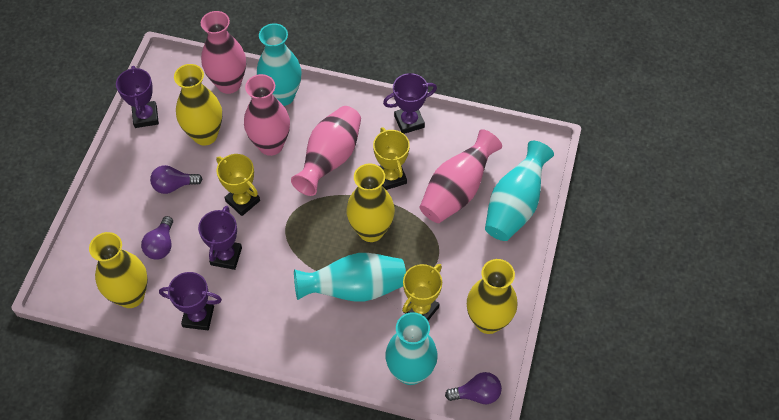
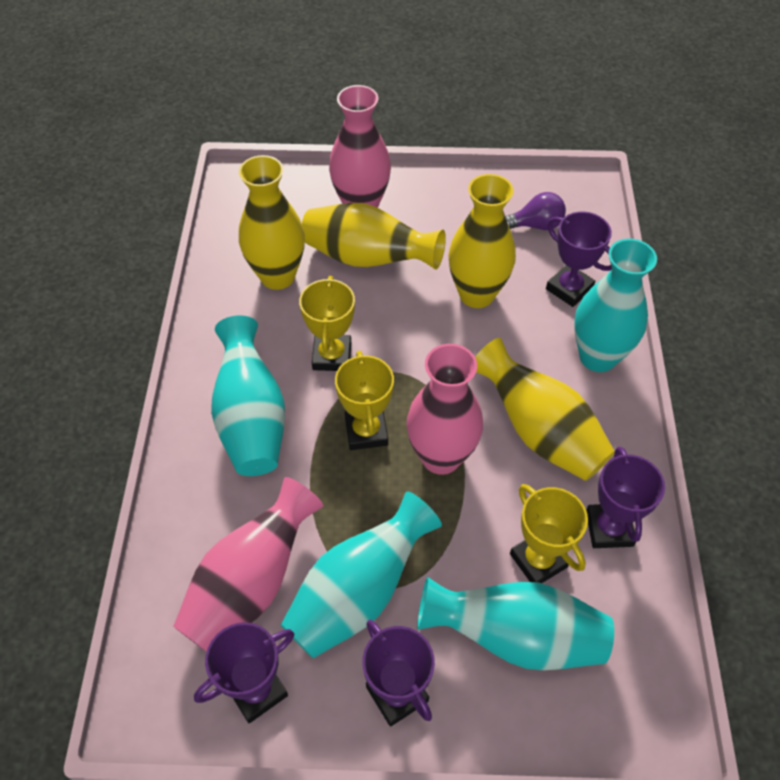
pink vase: [201,11,246,94] [244,74,290,156] [291,106,361,196] [420,129,502,223] = 4 -> [173,477,324,652] [329,85,391,208] [407,344,483,475] = 3
purple light bulb: [141,216,173,260] [150,165,203,194] [445,372,502,404] = 3 -> [505,192,566,230] = 1

